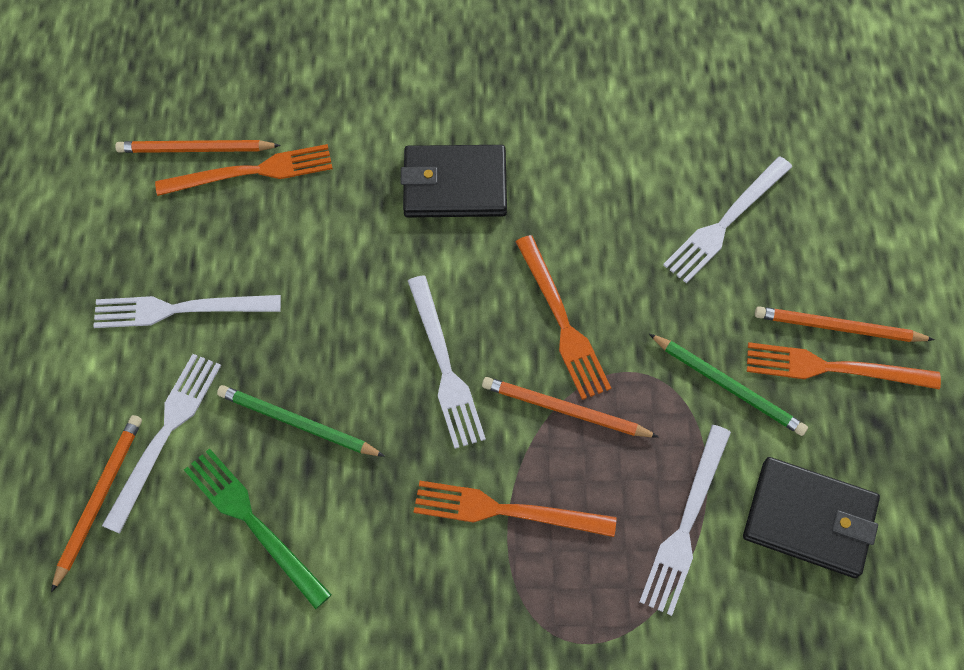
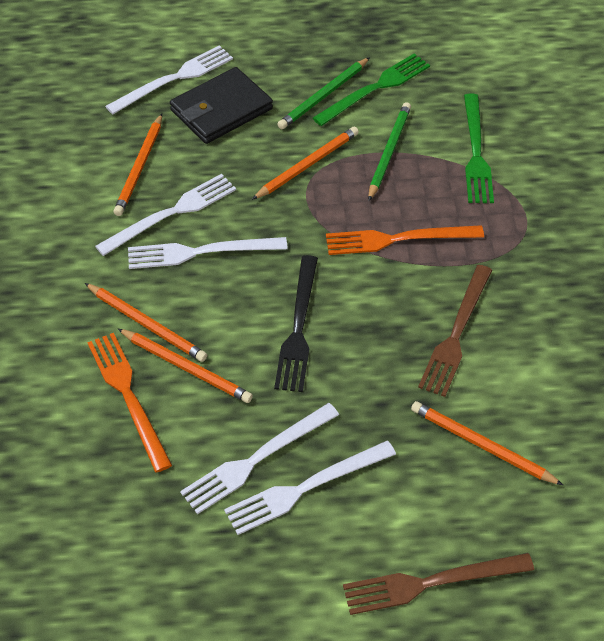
black fork: none = 0 -> [274,255,318,392] = 1
black wallet: [401,145,507,217] [743,457,880,578] = 2 -> [170,67,273,144] = 1
brown fork: none = 0 -> [343,553,534,615] [418,265,492,397] = 2
green fork: [184,448,332,609] = 1 -> [313,53,430,126] [464,94,494,203] = 2
orange fork: [155,144,333,196] [414,481,617,537] [515,235,611,400] [747,342,941,390] = 4 -> [87,333,172,472] [326,225,484,255] = 2
orange pencil: [51,415,142,592] [115,140,281,153] [482,377,659,438] [755,307,935,342] = 4 -> [85,283,207,362] [113,114,162,216] [118,329,253,403] [252,126,359,200] [411,401,563,485] = 5

